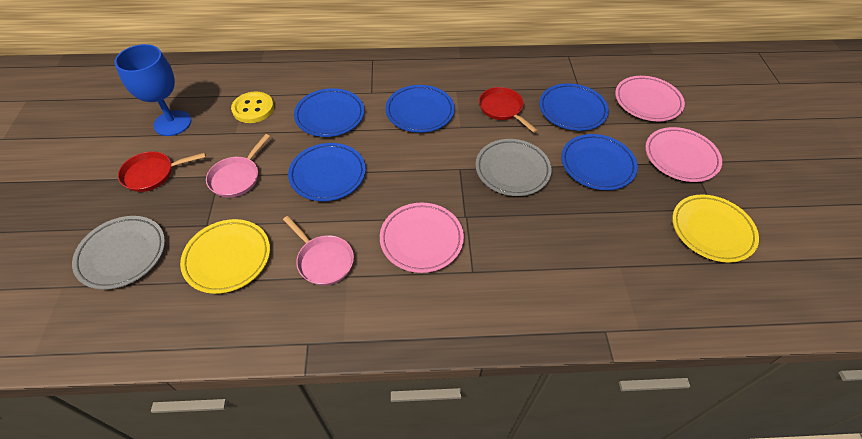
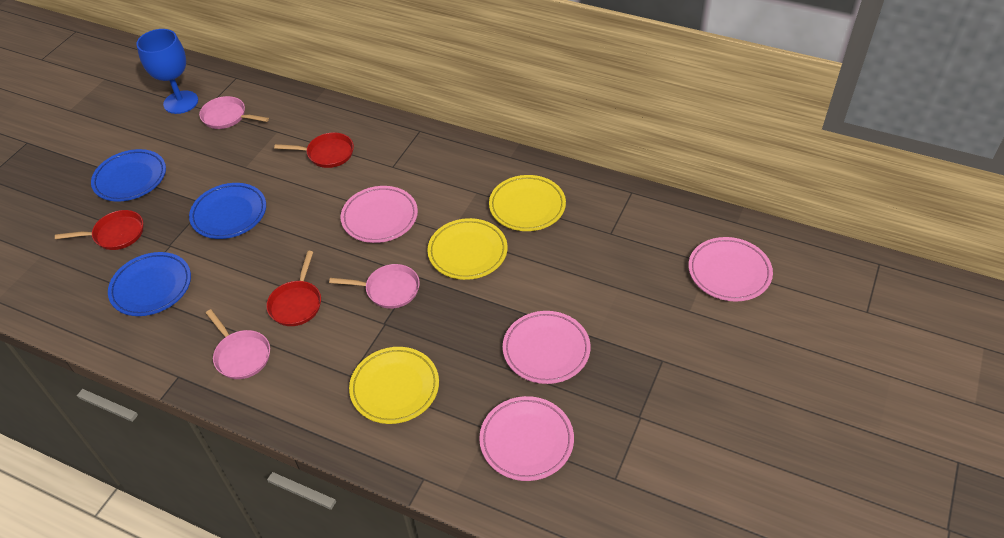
blue plate: [288,143,366,201] [294,88,364,137] [385,85,455,133] [539,83,609,131] [561,134,638,190] = 5 -> [91,149,166,202] [108,252,191,316] [189,183,266,239] = 3
grey plate: [72,216,165,290] [475,139,552,196] = 2 -> none = 0
pink pan: [206,134,270,198] [283,216,354,286] = 2 -> [199,96,269,129] [206,309,270,379] [329,264,420,309] = 3
pink plate: [380,203,464,273] [615,76,685,121] [645,127,722,182] = 3 -> [341,186,418,243] [479,396,574,481] [503,311,590,384] [688,237,773,302] = 4
red pan: [118,151,206,192] [479,87,538,133] = 2 -> [55,210,143,250] [266,251,321,326] [274,132,354,168] = 3
yellow button: [231,92,274,123] = 1 -> none = 0
yellow plate: [180,219,270,294] [672,194,759,263] = 2 -> [349,347,439,424] [427,218,507,280] [489,175,566,231] = 3

